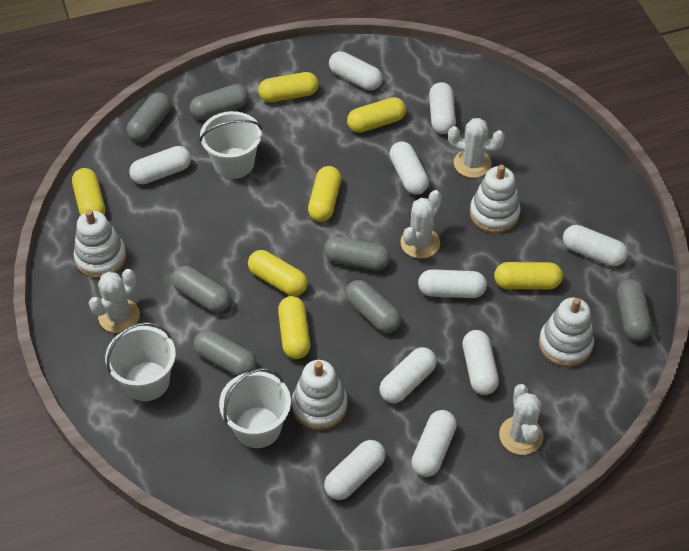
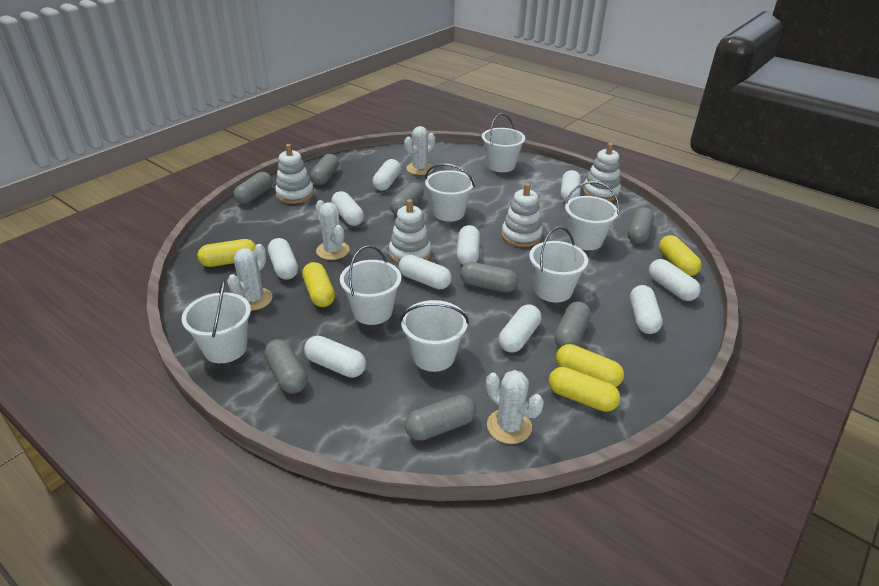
grey capsule: [126,92,171,142] [172,266,231,313] [190,84,249,120] [193,330,257,376] [324,236,390,271] [345,280,401,333] [617,279,652,341] = 7 -> [233,172,273,204] [264,339,308,394] [310,154,339,185] [390,182,424,215] [405,395,476,441] [460,262,518,293] [554,301,591,348] [628,207,654,244] = 8
white bucket: [105,322,176,401] [199,111,262,179] [219,368,291,448] = 3 -> [182,279,251,363] [340,245,401,325] [400,300,469,372] [425,163,475,222] [482,113,525,172] [529,227,588,303] [565,181,620,250] = 7
yellow capsule: [72,168,105,215] [248,250,308,296] [258,72,319,102] [278,296,310,359] [308,166,341,222] [347,97,406,133] [494,262,563,289] = 7 -> [198,239,256,267] [302,262,335,307] [549,367,620,412] [556,344,624,387] [659,235,702,276] = 5

